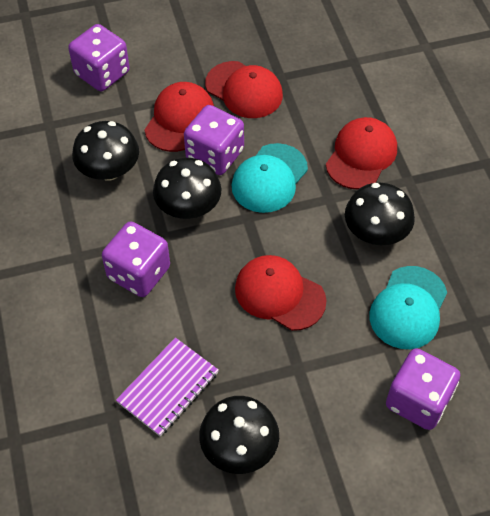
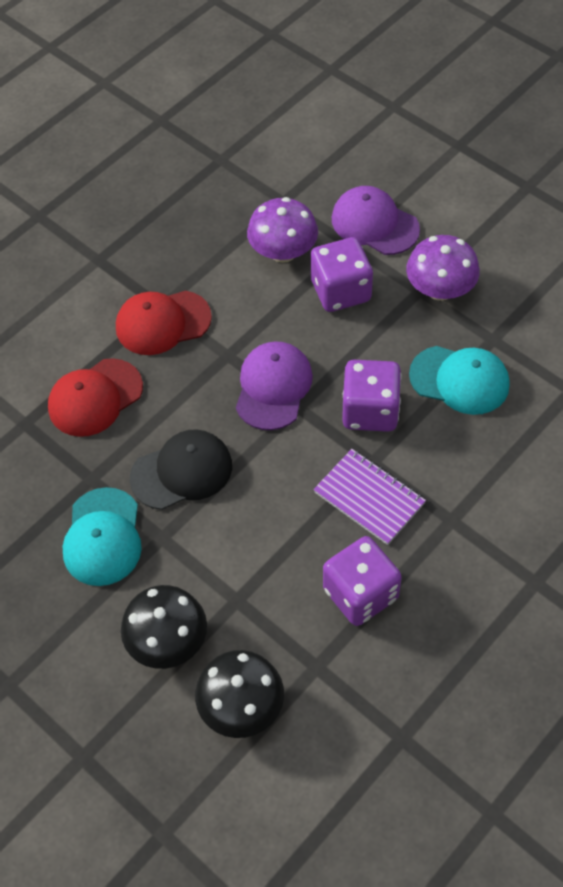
black cap: none = 0 -> [130,429,232,510] = 1
black mushroom: [72,121,139,181] [153,158,221,219] [199,396,279,474] [345,183,415,245] = 4 -> [121,585,207,669] [195,650,284,738] = 2
purple cap: none = 0 -> [236,341,313,430] [332,186,420,255] = 2
purple dice: [68,24,130,91] [102,221,170,297] [184,105,244,175] [386,348,460,430] = 4 -> [311,237,373,312] [323,536,402,626] [342,360,402,432] = 3
purple mushroom: none = 0 -> [247,197,318,263] [406,235,480,301] = 2
red cap: [144,82,214,152] [205,61,283,118] [235,255,326,331] [326,117,397,189] = 4 -> [48,358,143,437] [116,291,212,355] = 2

